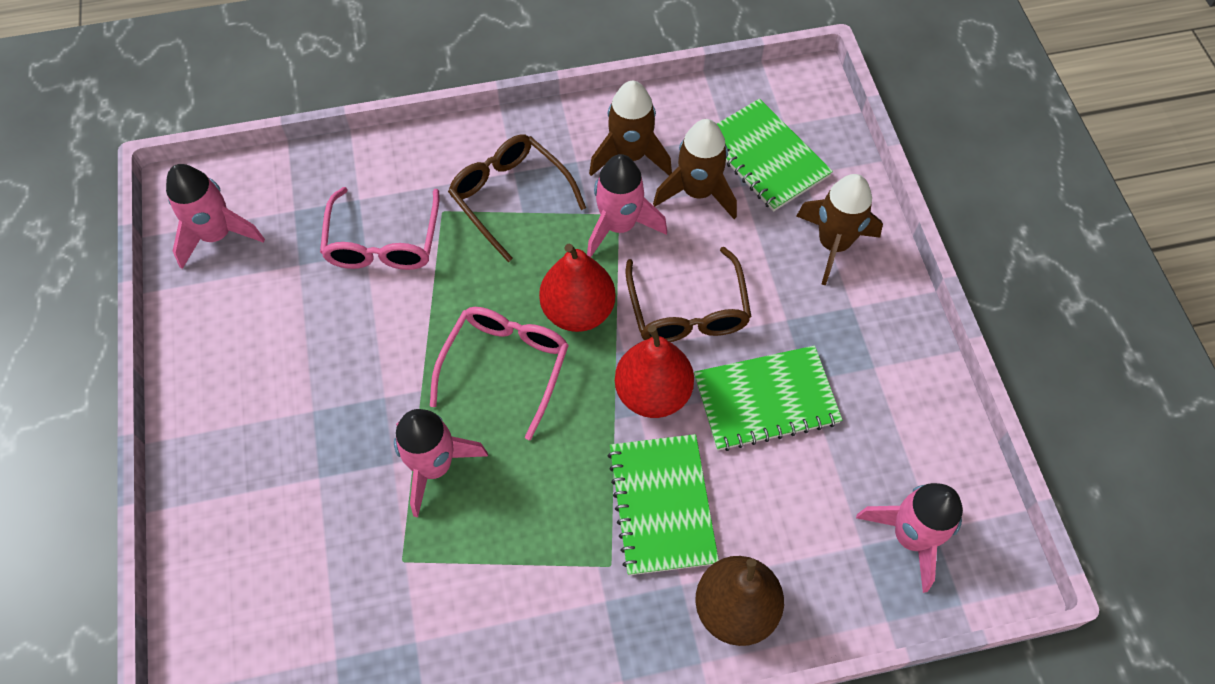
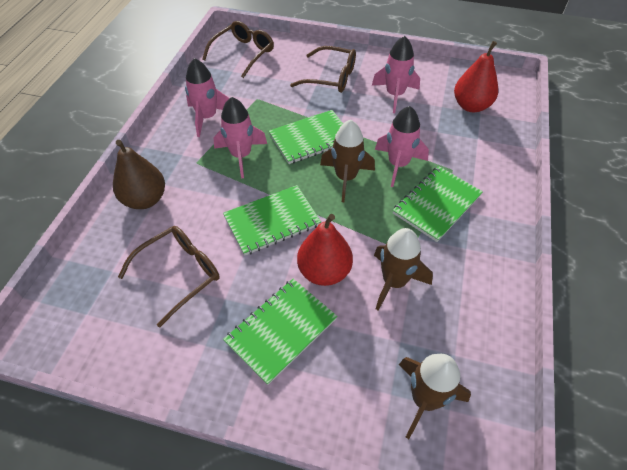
brown glasses: [448,134,586,262] [625,247,752,342] = 2 -> [118,226,220,327] [202,21,274,78] [290,46,356,93] = 3
green notebook: [608,434,719,575] [694,345,842,451] [717,98,833,212] = 3 -> [223,185,321,256] [223,279,338,385] [269,110,343,164] [393,166,483,242] = 4
pink glasses: [320,187,440,270] [430,307,569,440] = 2 -> none = 0

